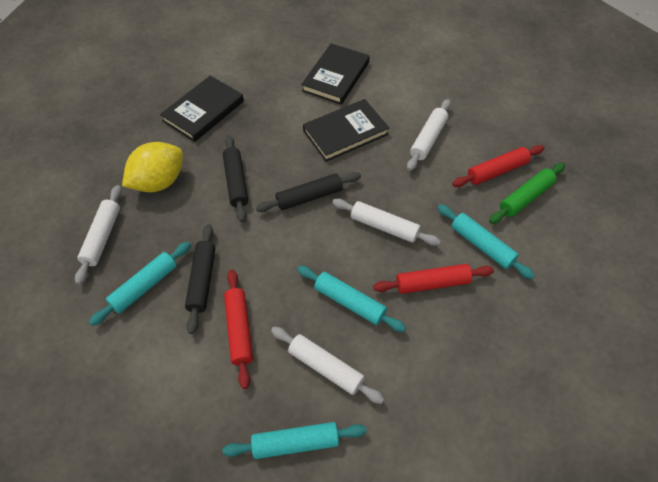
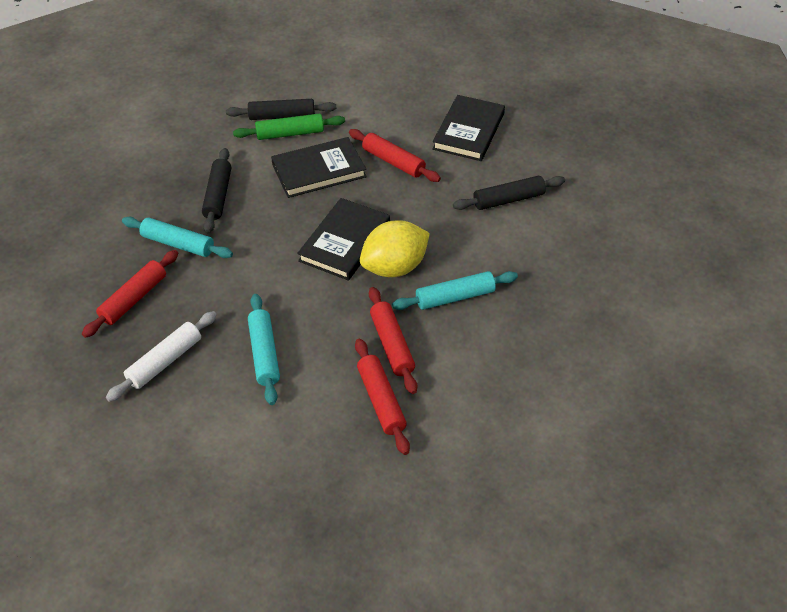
red rolling pin: [224,270,253,389] [373,264,494,294] [452,145,544,187] = 3 -> [82,250,178,338] [349,129,441,182] [355,339,410,455] [369,287,418,394] = 4
turquoise rolling pin: [89,242,191,326] [222,422,367,459] [297,266,406,332] [437,204,535,279] = 4 -> [122,217,233,258] [248,294,280,405] [392,271,518,310] = 3
white rolling pin: [75,185,122,285] [271,327,384,404] [332,199,441,246] [407,99,451,171] = 4 -> [106,311,217,402] = 1

